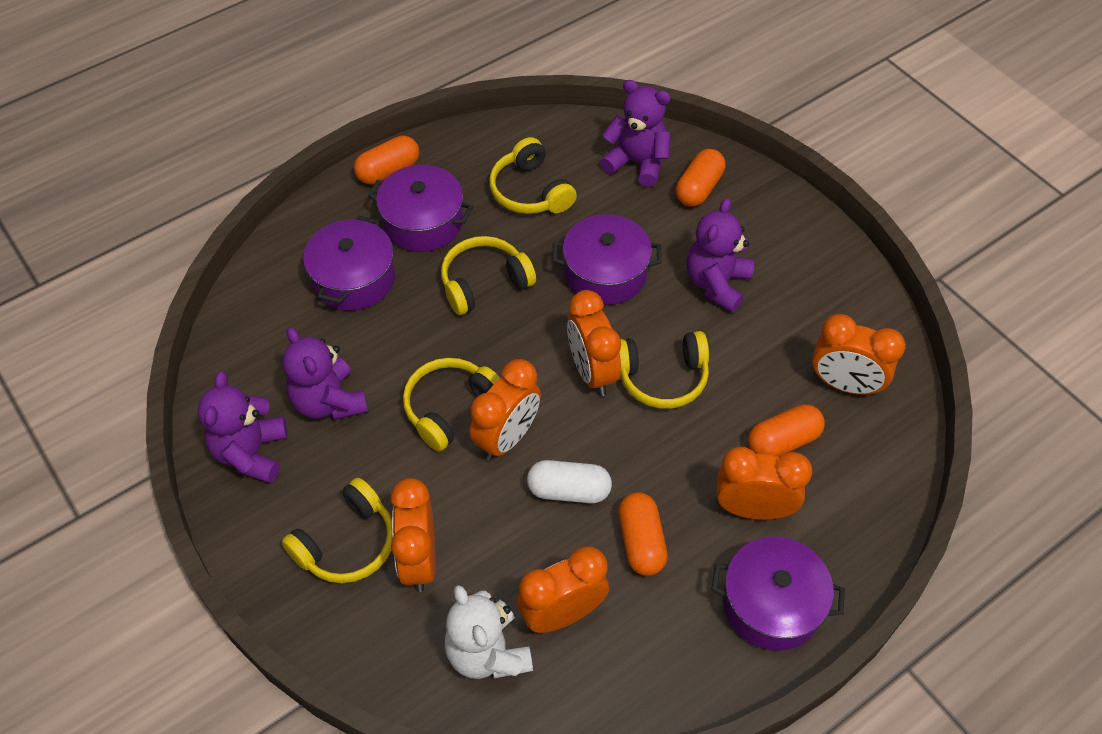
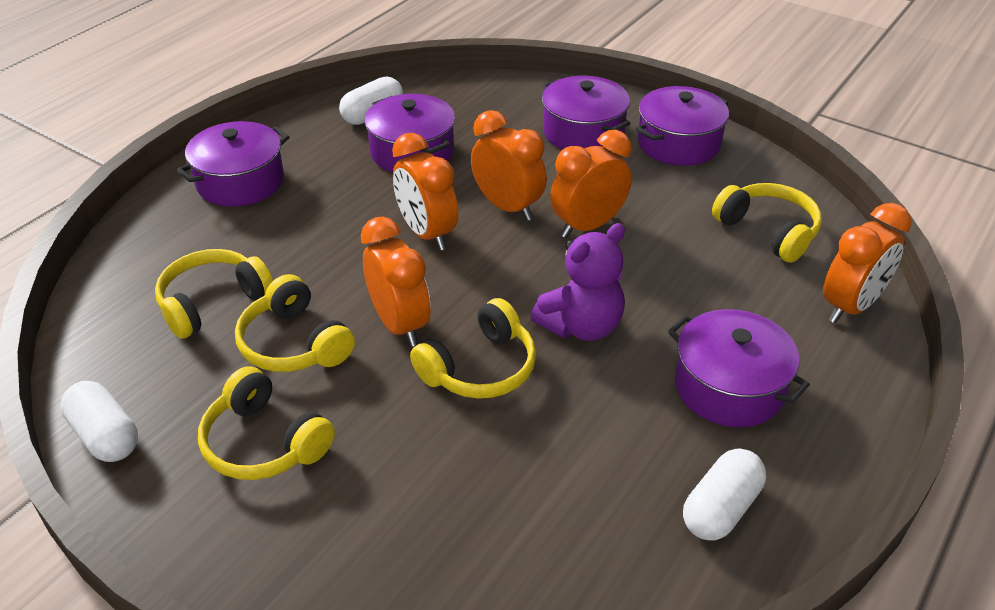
orange capsule: [354,136,419,184] [618,492,668,576] [676,149,725,207] [748,404,825,456] = 4 -> none = 0
orange clock: [391,478,436,592] [470,359,541,461] [517,547,609,633] [567,290,621,396] [716,447,812,520] [812,314,906,395] = 6 -> [361,217,430,347] [392,133,458,250] [471,110,547,221] [550,130,632,238] [823,203,911,323] = 5
purple pot: [303,215,395,311] [368,165,473,252] [553,214,662,305] [712,537,845,651] = 4 -> [177,121,289,207] [364,94,455,172] [542,76,631,149] [636,86,729,166] [668,309,810,427] = 5
purple teddy bear: [198,371,288,483] [283,327,368,420] [600,80,671,187] [687,198,754,312] = 4 -> [530,223,625,341] = 1
white capsule: [527,460,612,503] = 1 -> [60,381,138,462] [339,76,403,125] [683,448,766,540] = 3
white teddy bear: [445,585,533,679] = 1 -> none = 0

